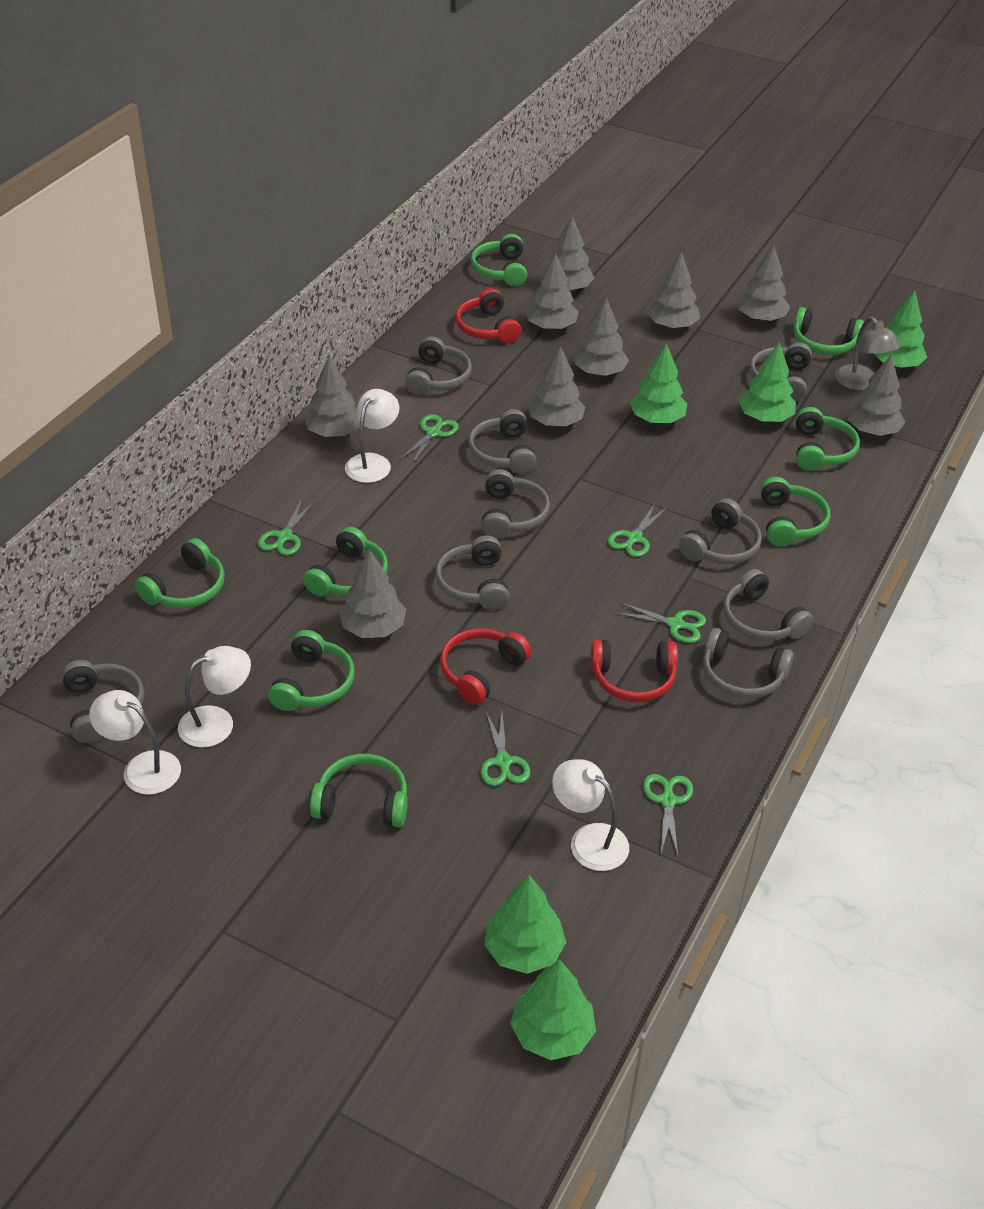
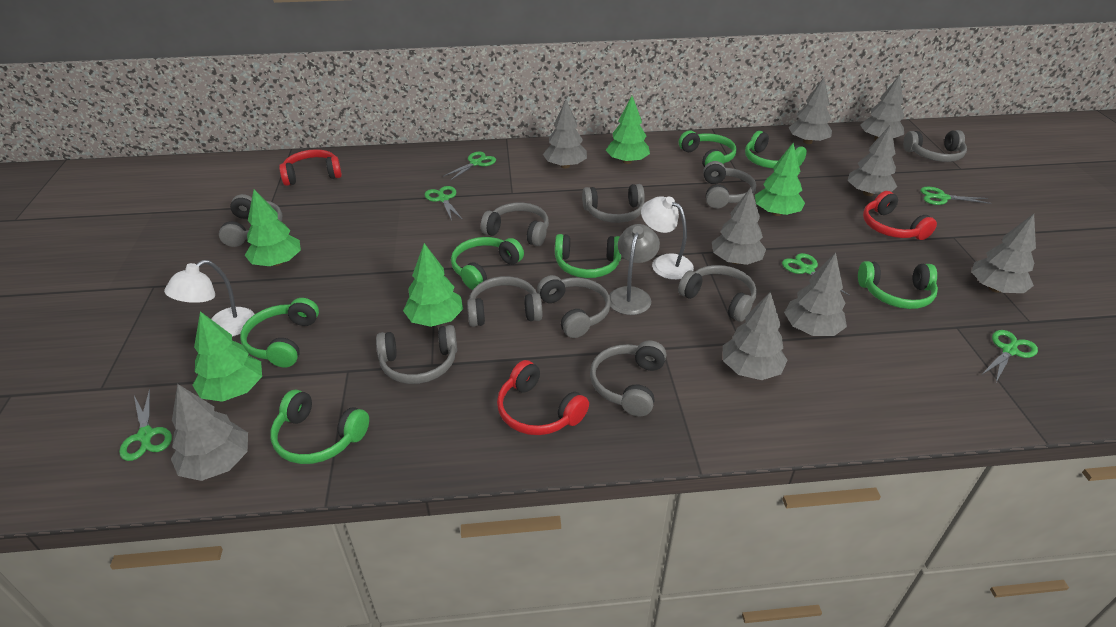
green headphones: [135,538,225,608] [268,630,355,711] [303,527,388,597] [310,754,408,827] [471,234,527,286] [760,477,830,546] [794,307,864,354] [796,407,860,471] = 8 -> [240,298,319,368] [270,390,369,464] [451,237,524,290] [555,234,621,278] [679,131,736,167] [745,131,807,168] [858,261,938,309] = 7
grey headphones: [62,660,144,743] [405,336,472,395] [435,535,509,610] [468,409,537,474] [481,469,550,539] [679,498,762,564] [703,628,794,699] [723,569,813,641] [750,342,812,401] = 9 -> [219,194,282,247] [376,325,457,384] [467,276,542,327] [481,202,549,246] [537,275,611,338] [582,184,645,223] [590,340,666,416] [678,265,757,322] [703,161,756,209] [903,130,967,162] = 10
white lamp: [89,690,181,795] [178,646,251,748] [345,389,399,483] [552,759,629,871] = 4 -> [164,260,254,337] [641,196,694,280] = 2

